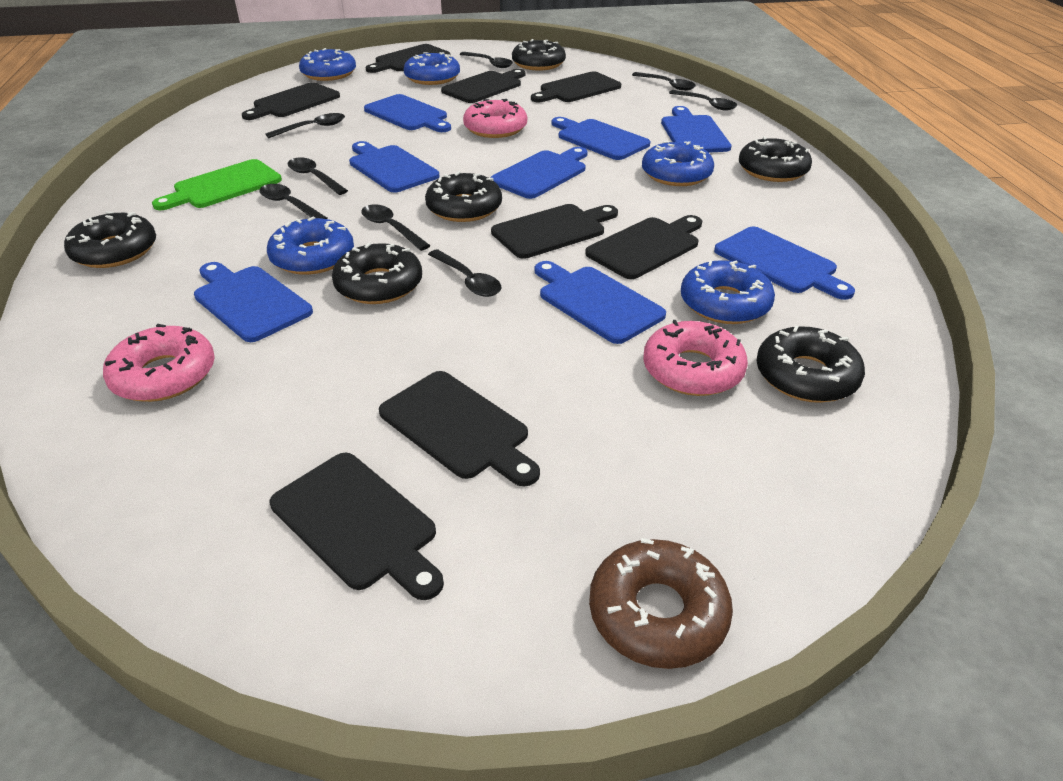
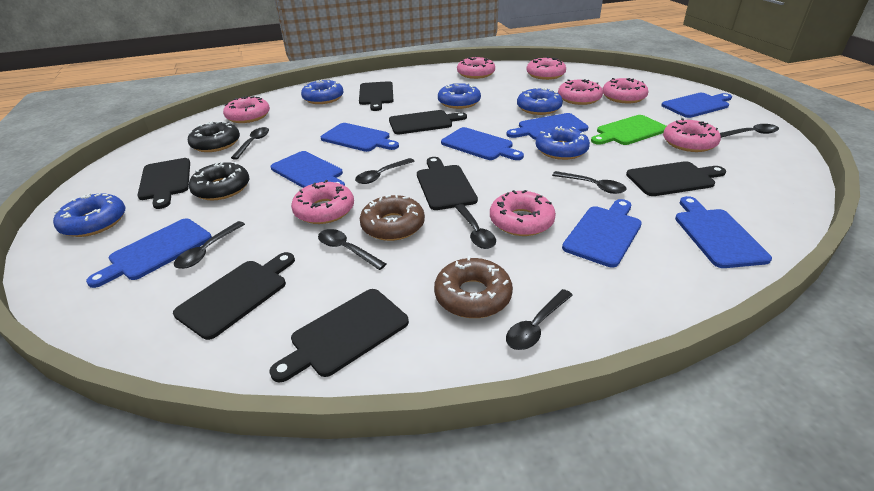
black cutting board: [242,82,340,120] [270,453,444,600] [366,44,450,73] [379,371,540,486] [441,69,526,103] [491,204,618,259] [531,71,621,102] [585,215,702,279] = 8 -> [137,158,190,209] [173,252,295,340] [269,289,409,382] [359,81,394,111] [389,110,467,134] [417,157,478,210] [626,161,726,196] = 7
black donut: [64,211,156,268] [332,243,422,304] [425,171,502,222] [512,39,566,71] [739,136,812,182] [757,326,865,403] = 6 -> [188,121,240,152] [189,162,249,200] = 2
brown donut: [589,538,733,669] = 1 -> [360,194,425,241] [434,256,513,318] = 2
pink donut: [103,324,215,402] [463,99,527,138] [643,320,748,396] = 3 -> [223,96,270,123] [291,180,354,224] [457,56,495,79] [490,190,556,236] [526,57,566,80] [558,79,603,105] [602,78,648,103] [663,118,721,152] = 8

